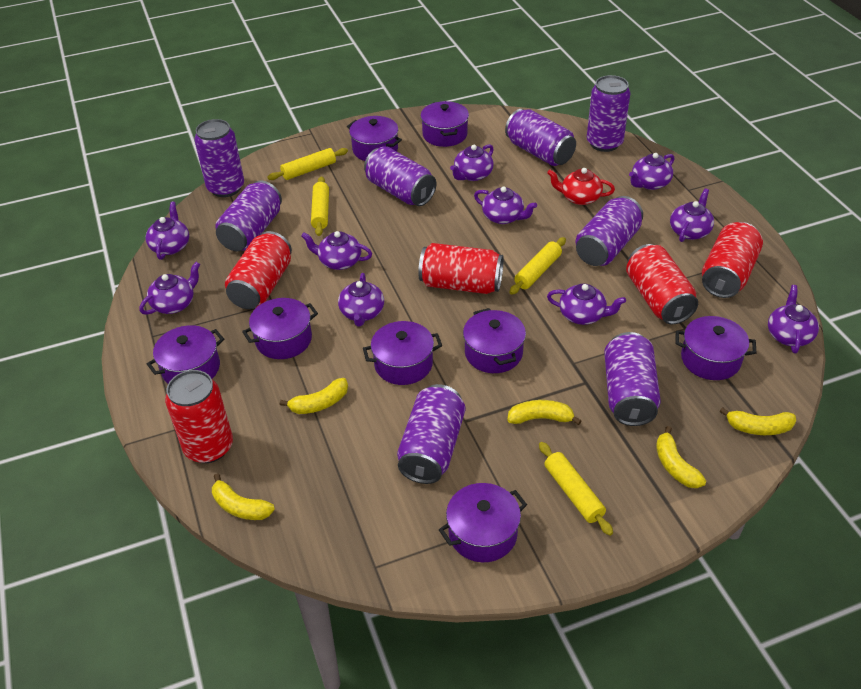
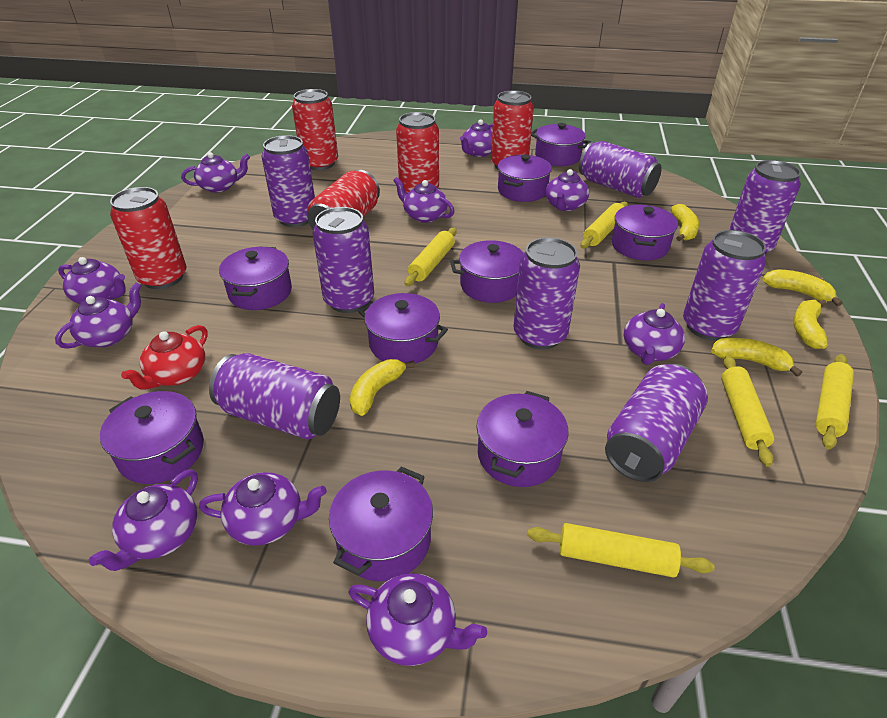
purple pot: [147,325,224,383] [242,298,318,359] [347,116,402,161] [363,321,442,385] [421,101,469,147] [439,483,527,562] [463,308,526,373] [675,316,757,380] = 8 -> [100,391,204,484] [219,246,292,310] [329,466,433,581] [359,293,448,364] [450,240,524,303] [477,391,569,487] [498,154,552,202] [531,123,591,166] [612,205,678,260] = 9
yellow rolling pin: [267,148,348,180] [311,177,329,236] [509,237,566,295] [539,442,613,536] = 4 -> [405,228,457,286] [527,523,714,578] [580,202,628,249] [721,356,775,467] [816,354,854,449] = 5

